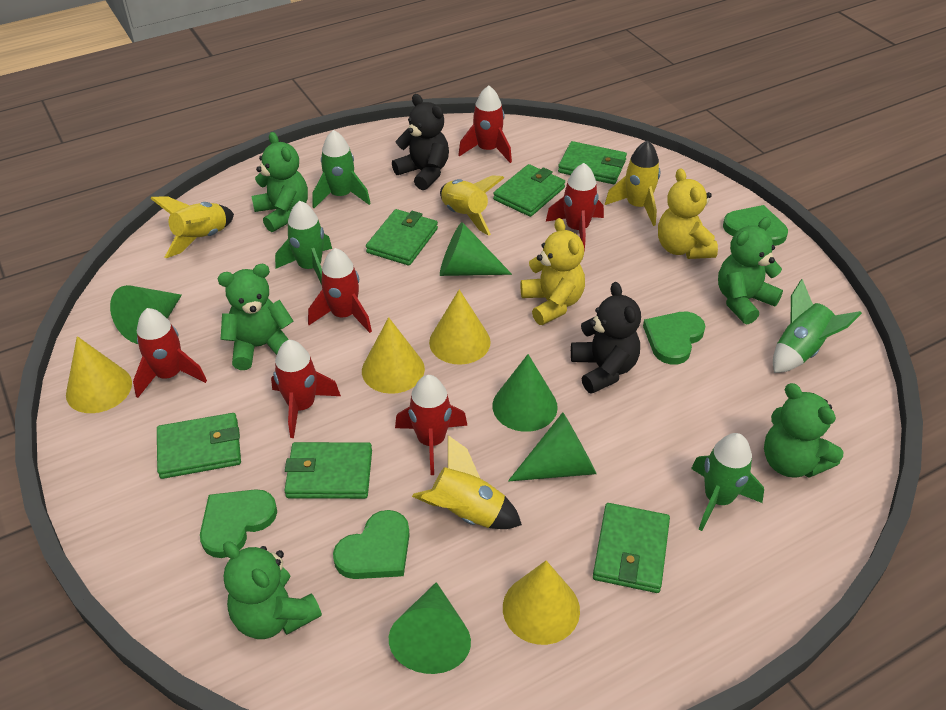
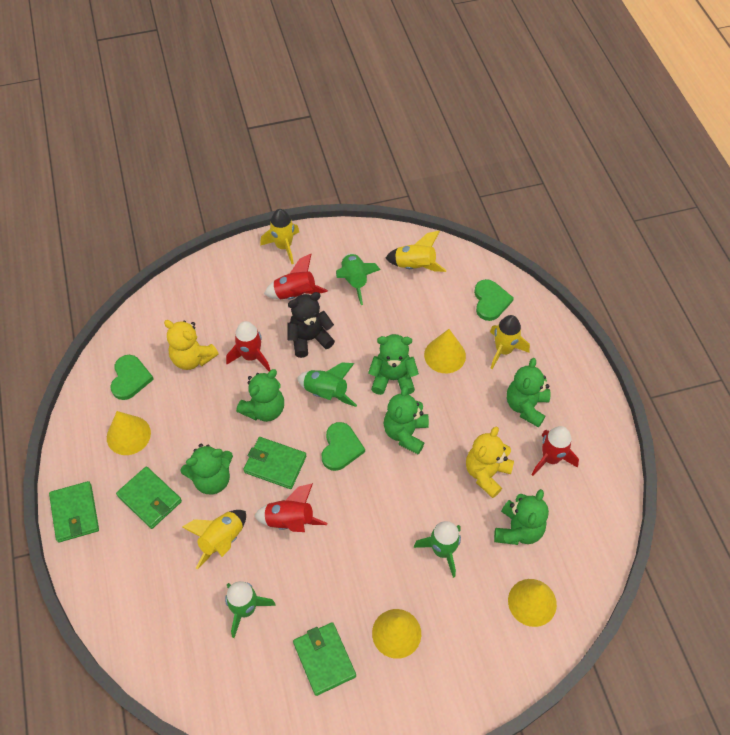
black teddy bear: [392,94,449,190] [571,282,641,394] = 2 -> [288,292,335,358] = 1
green cone: [110,285,182,344] [389,582,471,674] [440,222,512,276] [492,354,558,432] [508,412,596,482] = 5 -> none = 0
green heart: [200,489,277,558] [333,510,410,579] [643,312,705,365] [723,205,788,246] = 4 -> [111,355,154,400] [322,422,365,471] [474,279,514,321] = 3
green teddy bear: [218,264,293,370] [223,541,322,639] [251,132,308,232] [718,217,783,324] [764,383,843,478] = 5 -> [180,444,233,495] [236,369,284,422] [368,334,419,395] [384,386,429,454] [494,489,549,545] [507,358,551,428] = 6
green wallet: [157,413,241,479] [284,442,372,499] [366,209,438,266] [493,164,565,217] [558,141,627,184] [593,503,670,593] = 6 -> [49,481,99,542] [116,466,182,529] [243,437,306,489] [293,622,356,696] = 4
red rocket: [133,308,207,398] [271,340,341,438] [308,248,372,333] [395,375,468,475] [458,86,512,163] [546,163,604,251] = 6 -> [226,321,270,371] [254,483,327,532] [264,254,328,299] [531,426,579,476] = 4

